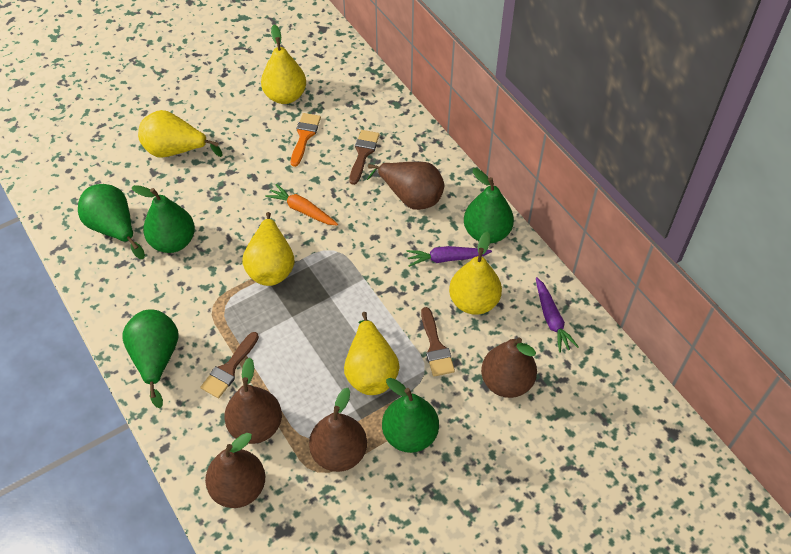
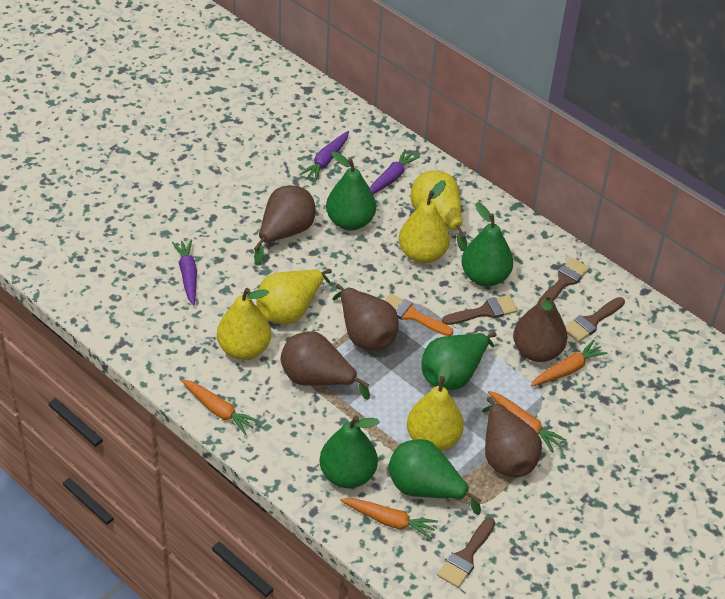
brown brush: [200,332,259,399] [349,130,380,185] [421,307,455,377] = 3 -> [437,518,495,588] [442,295,518,325] [538,258,589,302] [565,297,625,342] = 4
orange carrot: [265,184,338,226] = 1 -> [181,379,259,435] [340,498,438,539] [488,391,566,453] [531,340,607,386] = 4
purple carrot: [406,246,492,267] [536,277,579,353] = 2 -> [172,240,197,305] [299,131,349,182] [369,149,420,194] = 3

